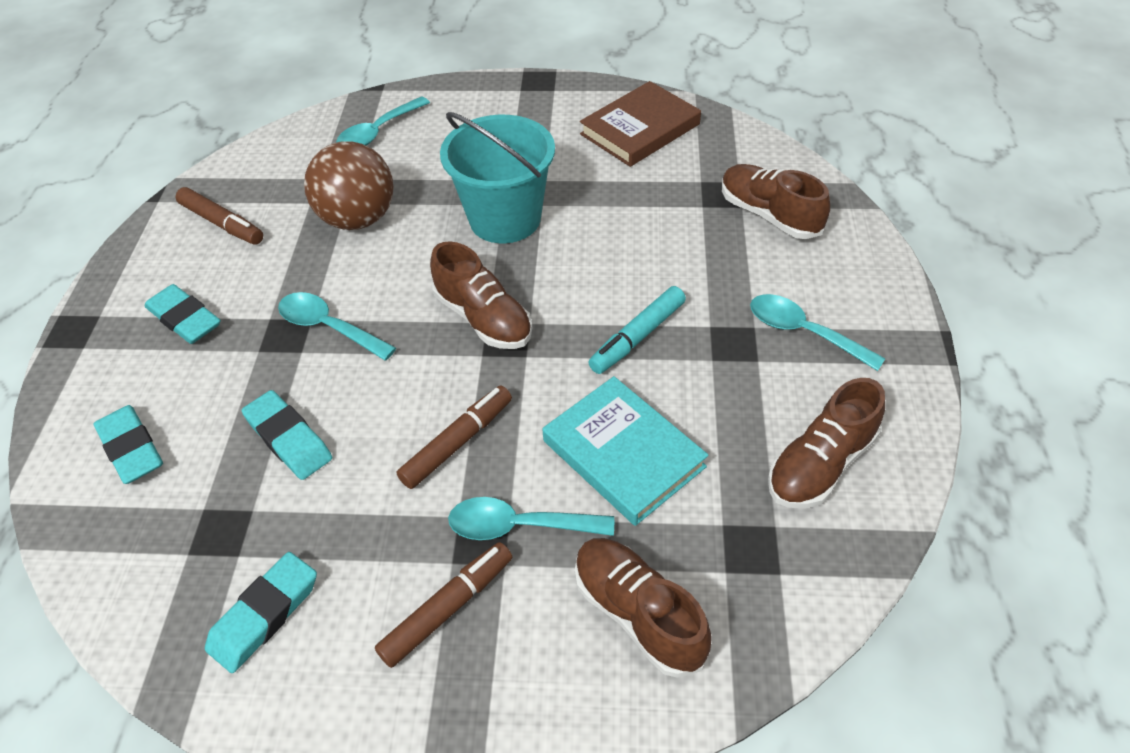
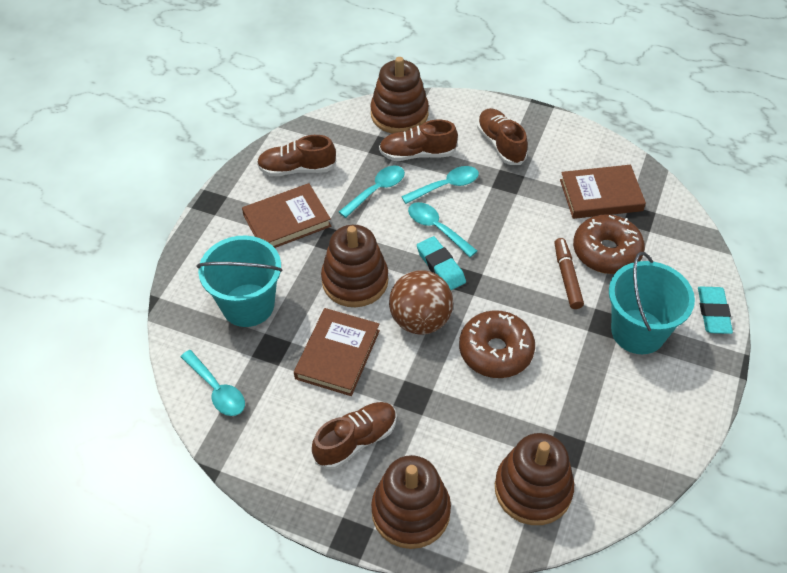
brown book: [580,81,701,167] = 1 -> [242,183,331,248] [294,308,380,396] [560,165,646,219] = 3
brown donut: none = 0 -> [459,310,535,378] [573,214,645,274] = 2
brown marker: [176,187,263,245] [375,542,512,668] [396,386,512,489] = 3 -> [554,238,584,309] = 1
brown stacking toy: none = 0 -> [321,225,388,307] [370,57,429,134] [371,455,451,549] [495,433,574,525] = 4
turquoise book: [543,376,709,526] = 1 -> none = 0
turquoise bucket: [440,112,555,243] = 1 -> [196,236,283,327] [609,252,695,354] = 2
turquoise eraser: [94,405,163,484] [145,284,221,344] [205,552,317,673] [242,390,332,480] = 4 -> [417,236,466,290] [698,286,733,334] = 2
turquoise marker: [588,286,686,374] = 1 -> none = 0

